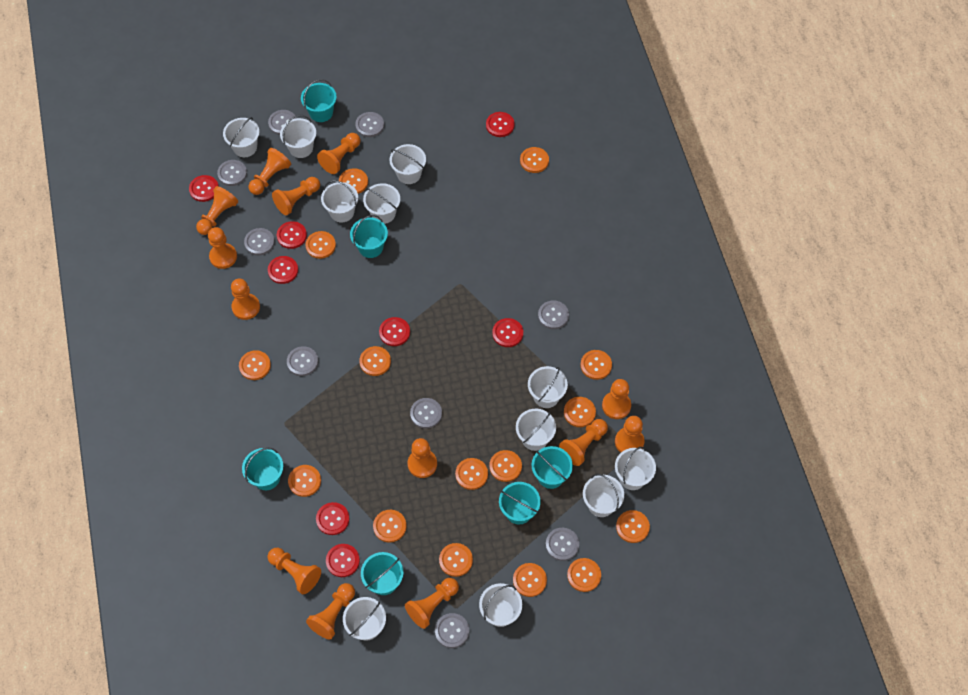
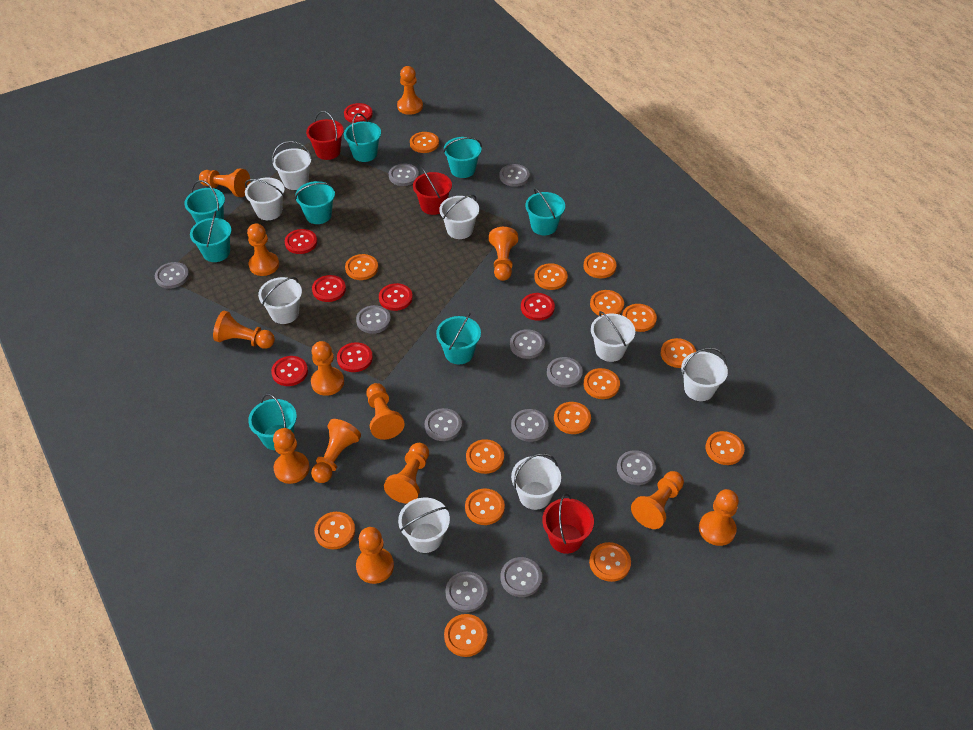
grey button: [217,160,247,186] [244,228,275,255] [268,110,296,135] [287,346,318,376] [355,112,384,137] [410,398,442,429] [435,613,469,648] [538,301,569,329] [546,528,579,561] = 9 -> [155,262,189,289] [356,305,391,334] [389,164,419,186] [425,408,462,441] [445,572,488,612] [500,164,530,187] [501,557,542,597] [510,329,545,359] [511,409,549,442] [547,357,583,388] [617,450,656,485] = 11
red bucket: none = 0 -> [306,111,344,160] [413,167,452,215] [542,494,594,554] = 3
red button: [189,175,219,202] [268,256,298,284] [277,221,307,249] [316,502,349,535] [326,544,360,577] [379,317,410,346] [486,112,514,137] [492,318,523,347] = 8 -> [271,356,308,386] [285,229,317,254] [312,275,346,302] [337,342,373,372] [344,103,373,123] [379,283,413,311] [521,293,555,321] = 7
turquoise bucket: [242,448,283,490] [301,79,337,122] [350,215,388,258] [361,552,404,595] [499,482,541,525] [532,446,573,489] = 6 -> [184,180,225,223] [190,211,232,262] [248,394,297,450] [295,181,335,224] [344,113,381,162] [436,313,481,364] [443,137,482,178] [525,188,565,235] = 8
white bucket: [223,117,259,157] [280,115,316,158] [321,180,358,222] [343,597,386,641] [363,183,400,224] [389,144,426,184] [479,583,522,627] [516,409,556,451] [528,366,568,408] [583,474,624,517] [615,447,656,490] = 11 -> [245,178,285,220] [258,277,302,324] [272,141,312,190] [398,498,450,553] [439,195,479,239] [511,453,561,510] [591,311,635,362] [681,347,728,401] = 8

